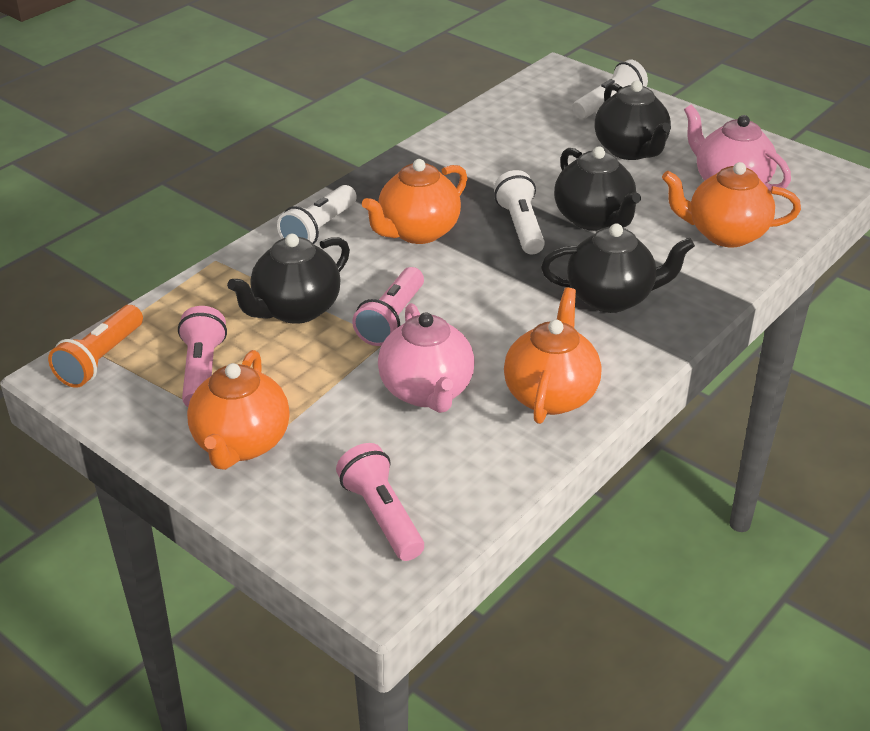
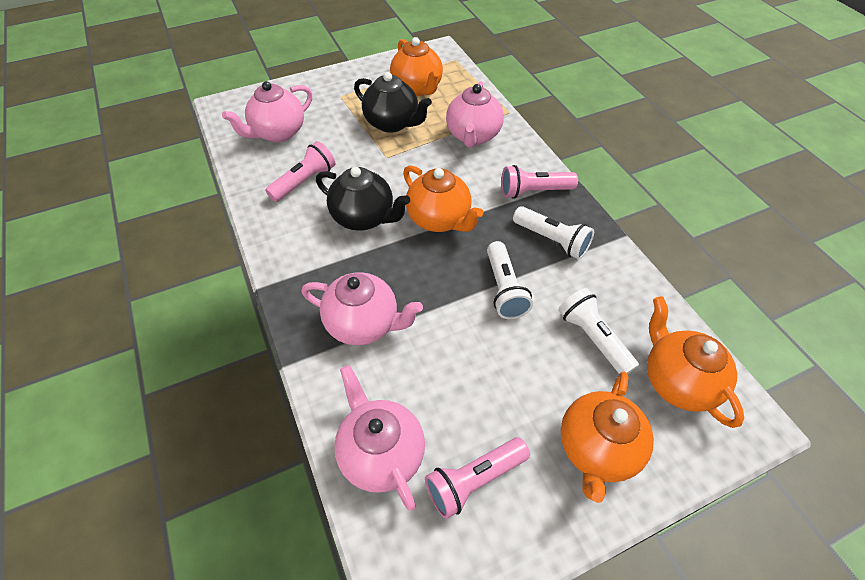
black teapot: [227,234,350,324] [541,223,695,313] [554,146,641,231] [594,80,671,160] = 4 -> [316,167,410,231] [354,72,432,133] = 2
orange flashlight: [48,305,143,388] = 1 -> none = 0
pink teapot: [378,303,475,413] [684,104,791,192] = 2 -> [222,81,312,142] [302,272,423,345] [334,365,425,511] [446,81,504,147] = 4

